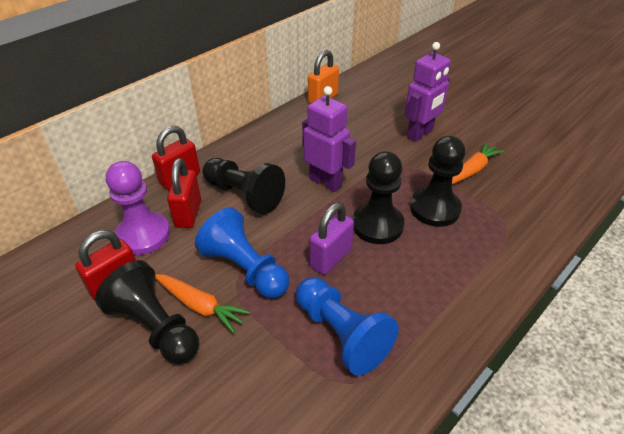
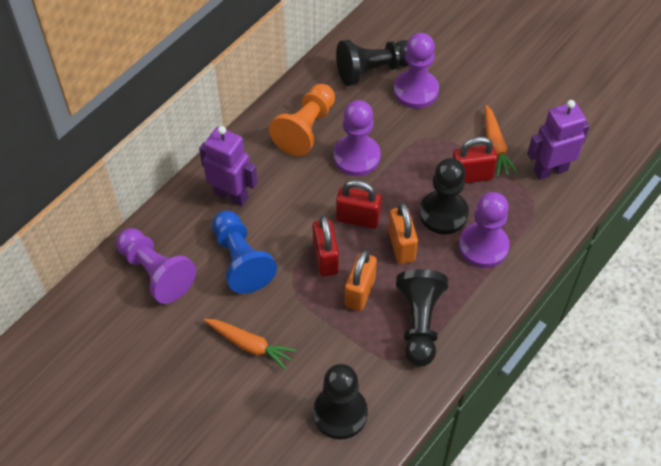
blue pawn: [195,207,290,298] [296,277,399,376] = 2 -> [212,210,277,294] = 1
orange padlock: [308,50,339,104] = 1 -> [345,250,377,311] [388,203,418,264] = 2
orange pawn: none = 0 -> [269,84,335,156] = 1
purple padlock: [309,202,354,275] = 1 -> none = 0
purple pawn: [106,161,170,255] = 1 -> [116,228,196,304] [333,100,381,176] [394,33,439,109] [459,192,510,268] = 4

